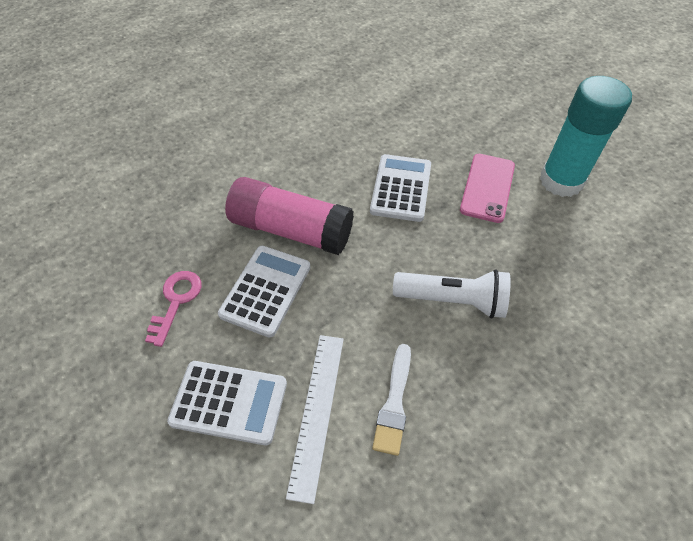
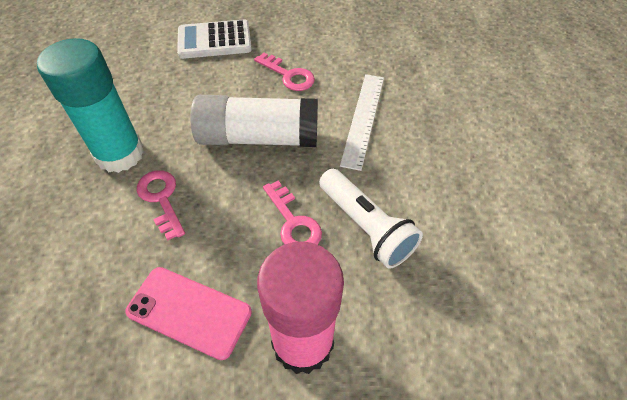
pink key: [145,271,202,347] = 1 -> [137,170,185,240] [254,53,315,91] [263,181,322,245] = 3
white brush: [372,344,411,456] = 1 -> none = 0
white calculator: [167,361,287,445] [218,246,310,338] [370,154,431,222] = 3 -> [177,20,252,59] = 1
white glue stick: none = 0 -> [190,95,318,147] = 1

